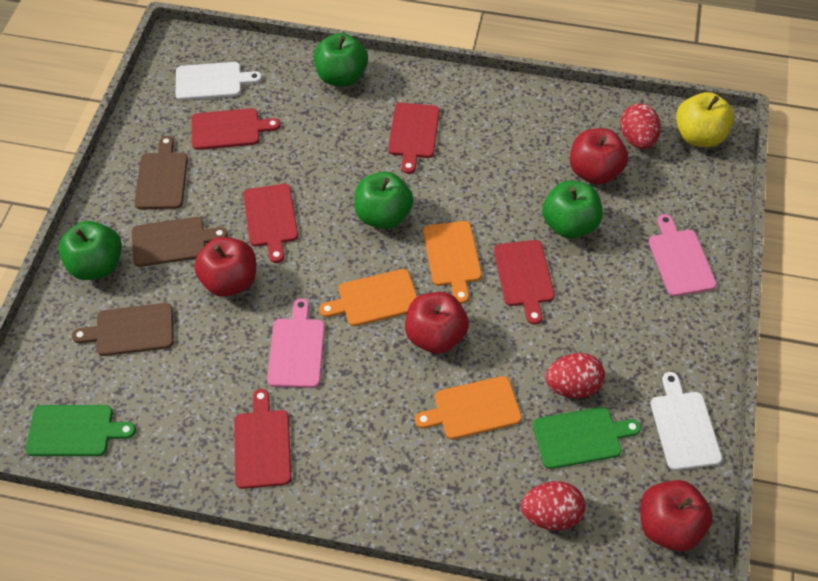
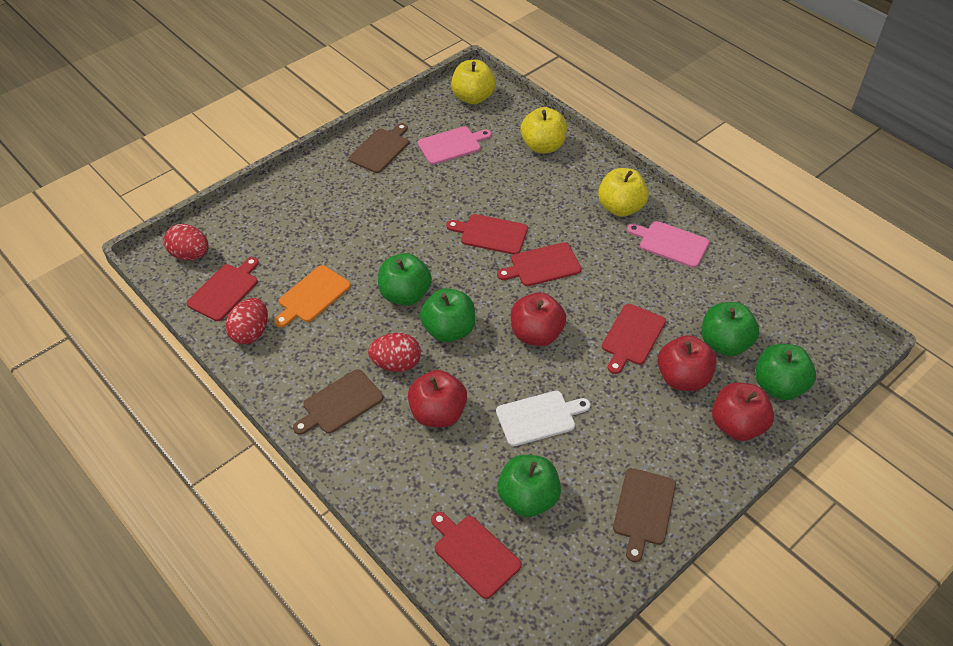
green apple: [58,221,122,280] [314,33,368,87] [354,172,413,229] [542,181,602,239] = 4 -> [378,253,432,305] [420,288,475,342] [497,455,561,517] [702,302,759,356] [755,344,816,400] = 5
green cutting board: [26,405,136,456] [533,407,641,469] = 2 -> none = 0
orange cutting board: [319,269,417,326] [415,376,522,439] [423,221,482,304] = 3 -> [274,265,351,327] = 1
white cutting board: [176,62,262,100] [651,372,722,470] = 2 -> [496,391,590,446] = 1
yellow apple: [676,92,734,147] = 1 -> [451,60,496,104] [521,107,567,153] [598,168,649,217] = 3

